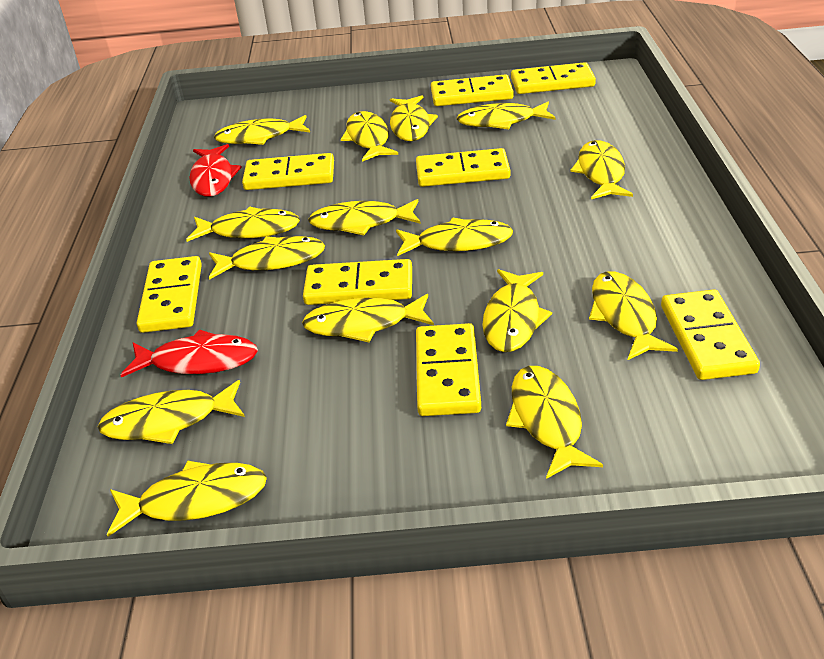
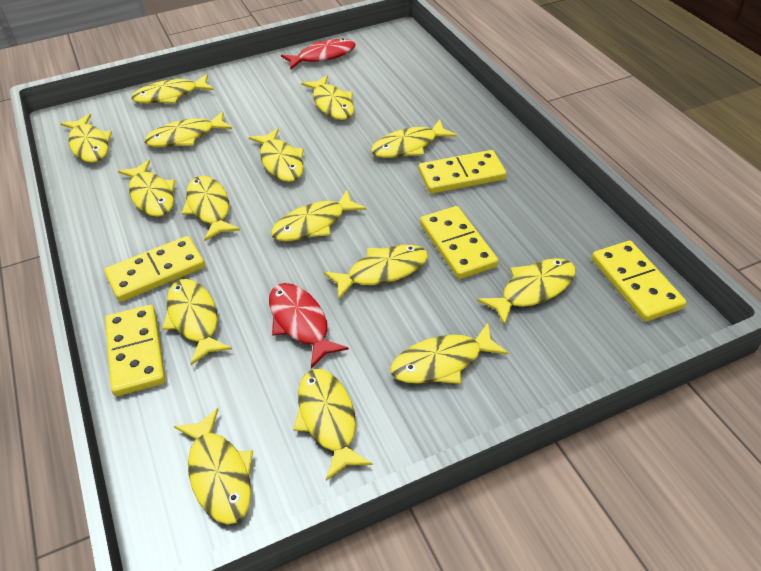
yellow domino: [137,256,202,333] [242,153,334,190] [303,259,412,305] [416,148,510,187] [416,323,481,416] [431,74,514,106] [511,62,596,94] [661,289,760,380] = 8 -> [104,236,205,302] [105,305,165,396] [419,150,507,194] [420,206,498,279] [592,241,686,322] = 5

